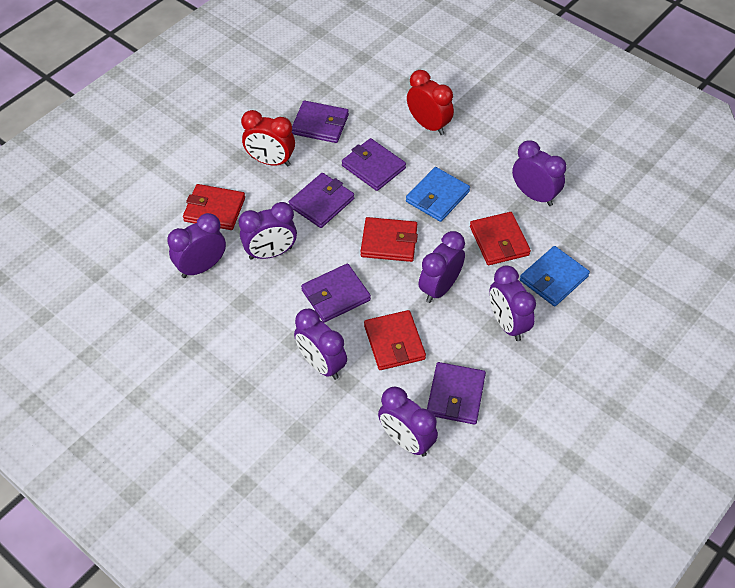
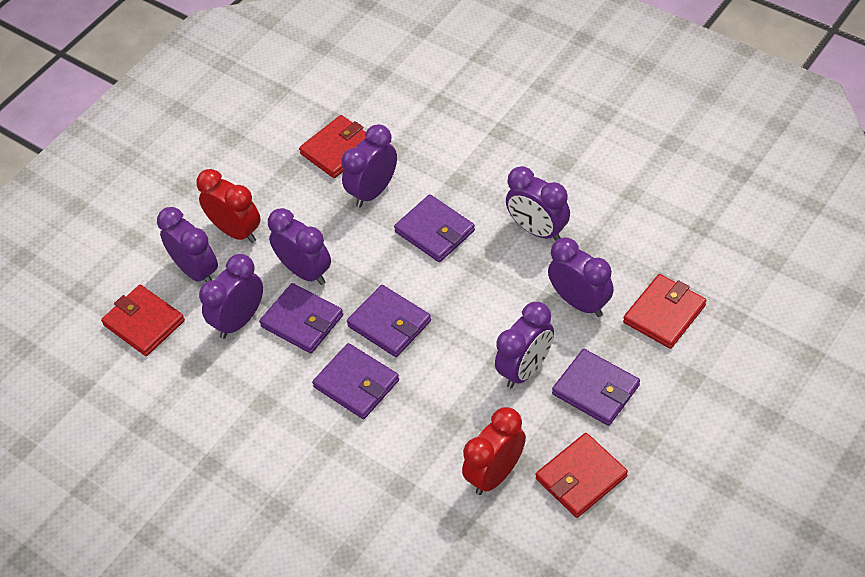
blue wallet: [406,167,470,222] [520,246,590,307] = 2 -> none = 0

